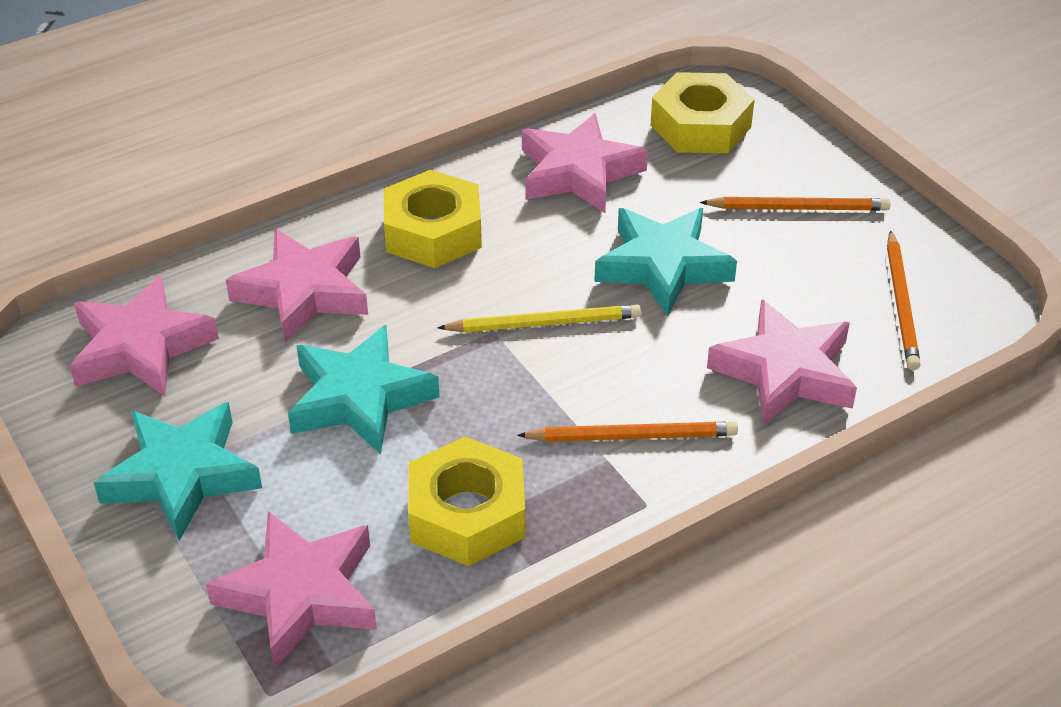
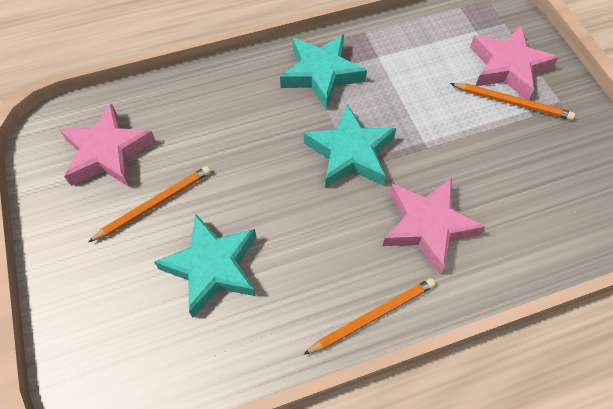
pink star: [70,276,219,396] [206,511,377,668] [226,229,368,343] [522,113,648,213] [707,299,857,425] = 5 -> [59,104,156,187] [383,178,486,274] [470,26,559,100] = 3
yellow nut: [384,170,482,268] [408,437,525,566] [651,72,755,153] = 3 -> none = 0
yellow pencil: [437,305,642,332] = 1 -> none = 0

